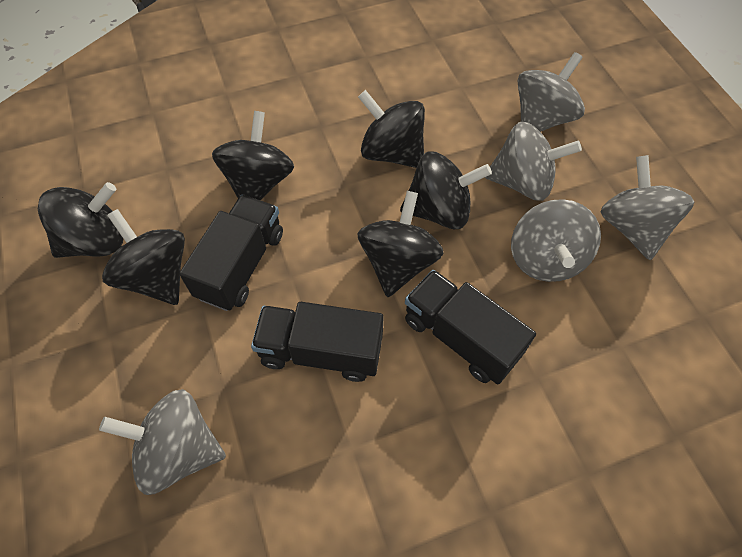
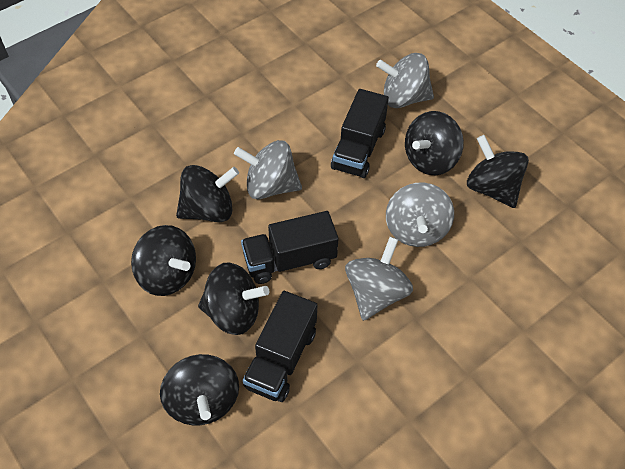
grey spinning top: [99,389,226,495] [485,122,582,201] [511,199,601,282] [518,52,585,132] [600,155,695,260] = 5 -> [234,140,302,199] [345,237,413,321] [376,53,434,108] [386,182,454,247] = 4

